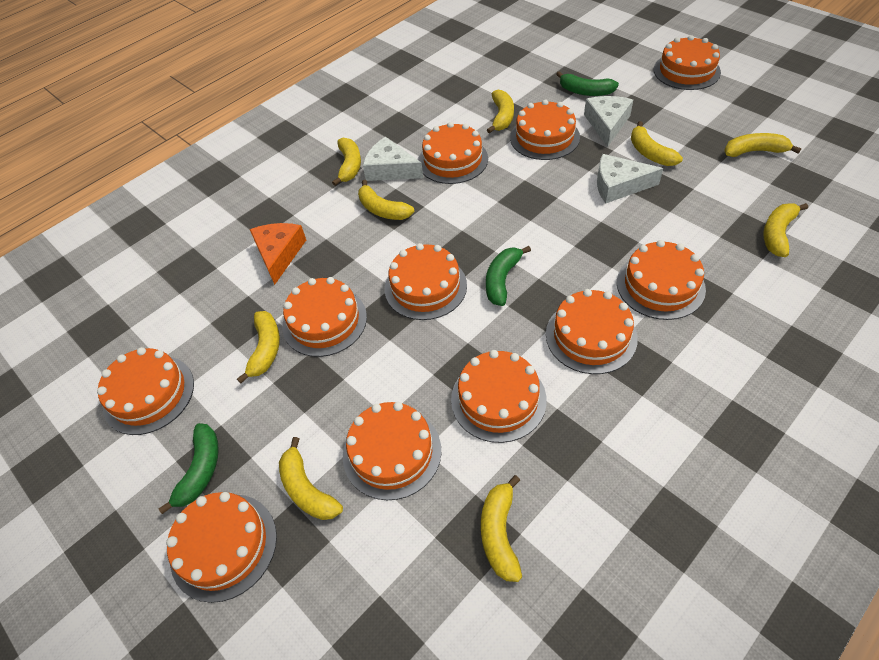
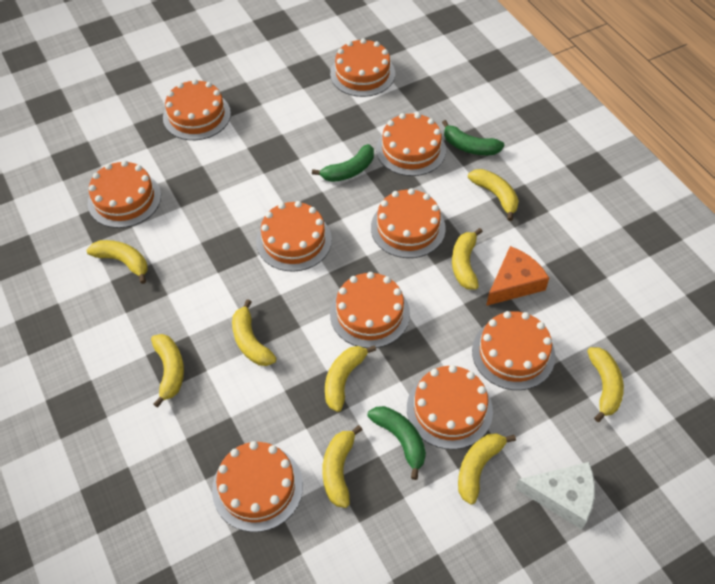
orange cake: [97,347,194,435] [166,492,277,603] [282,277,367,357] [343,402,441,500] [385,243,467,320] [418,122,488,184] [451,350,547,443] [510,99,580,160] [546,289,638,374] [617,240,706,320] [654,35,721,90] = 11 -> [88,160,161,228] [163,79,231,140] [212,441,303,532] [256,201,332,272] [330,38,395,97] [330,272,410,348] [371,188,446,258] [376,113,446,176] [407,365,493,449] [472,311,555,390] = 10
white cheese: [363,137,423,181] [584,96,633,147] [597,154,663,203] = 3 -> [515,462,595,530] = 1

